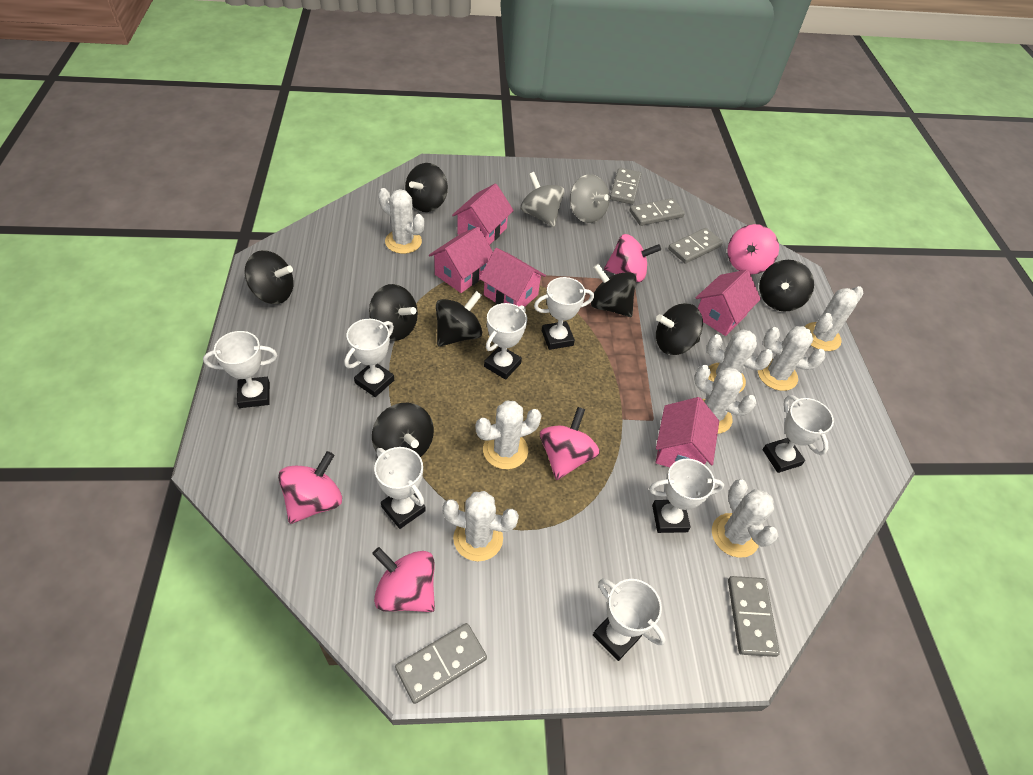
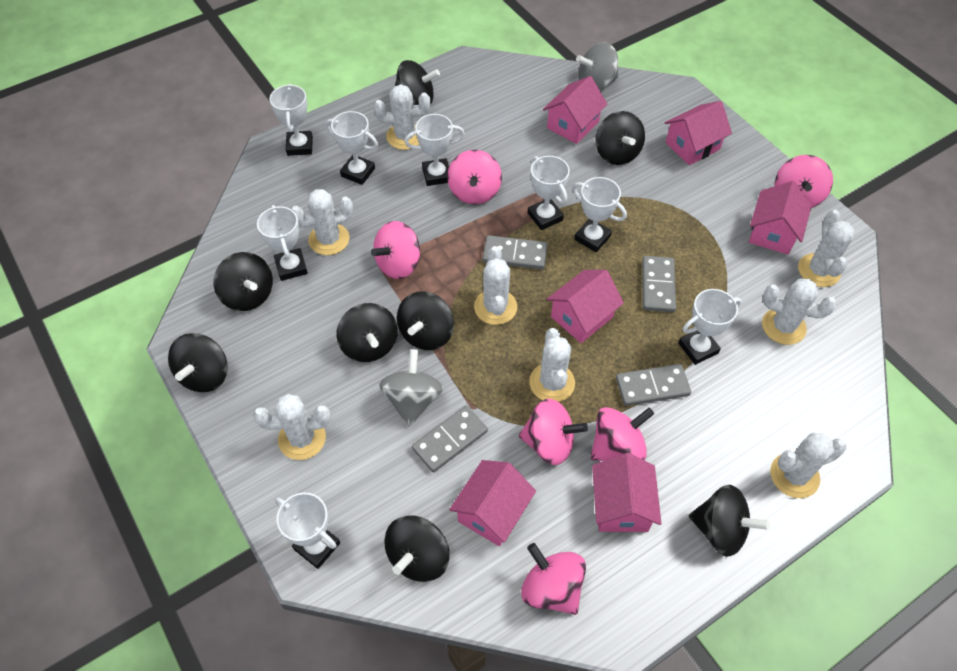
grey domino: [395,623,487,704] [610,168,641,205] [629,198,685,226] [668,228,723,264] [728,576,780,657] = 5 -> [412,406,488,472] [482,235,548,270] [616,364,691,406] [642,256,676,312] = 4
pink house: [429,227,493,293] [452,184,514,245] [479,248,546,307] [656,397,719,467] [696,270,761,336] = 5 -> [449,460,536,546] [543,76,608,144] [547,270,624,343] [592,453,662,532] [665,101,732,165] [749,181,812,255] = 6
pink spinning top: [278,451,342,524] [372,547,435,612] [540,407,600,480] [604,234,661,282] [727,224,779,274] = 5 -> [371,221,420,279] [447,150,502,204] [519,398,588,465] [521,543,586,615] [591,407,654,461] [775,155,833,208] = 6

